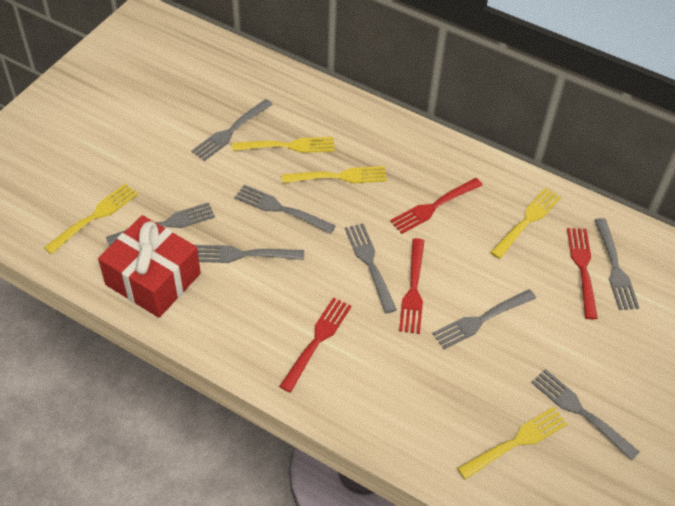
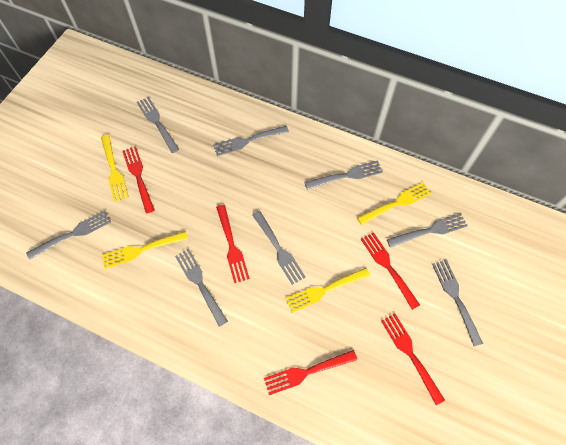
red fork: [279,297,352,392] [390,178,483,234] [399,238,424,334] [567,228,598,319] = 4 -> [123,146,154,213] [216,205,250,283] [264,350,357,395] [361,232,420,310] [381,314,445,405] = 5
red gift: [98,215,201,318] = 1 -> none = 0
yellow fork: [44,184,138,254] [232,137,335,153] [282,166,387,183] [457,407,567,480] [490,188,561,259] = 5 -> [101,135,129,202] [102,231,188,269] [285,268,370,313] [357,182,432,225] = 4

